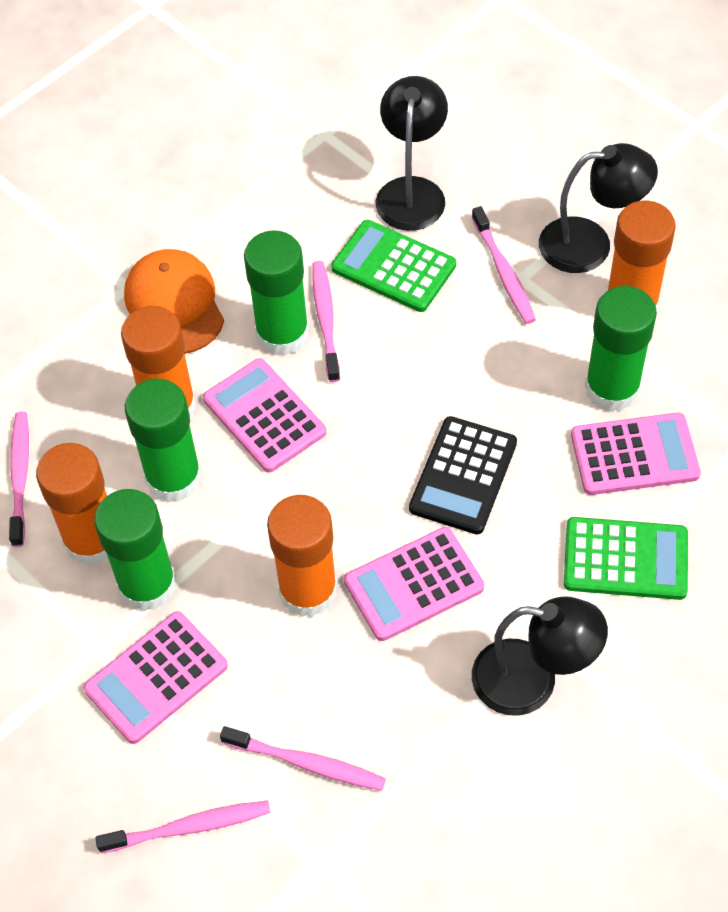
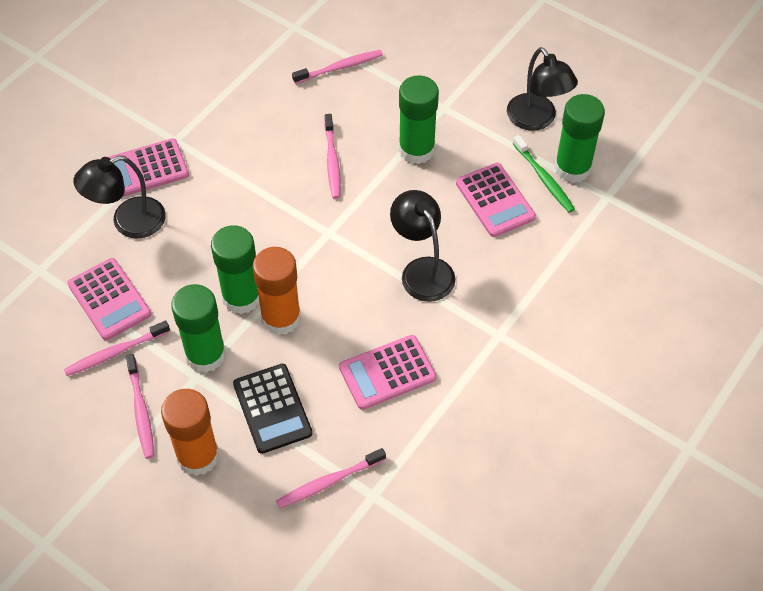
green calculator: [331,220,456,312] [564,517,688,600] = 2 -> none = 0
green toothbrush: none = 0 -> [513,135,575,213] = 1
orange cap: [124,249,224,354] = 1 -> none = 0
orange glue stick: [36,443,109,566] [121,306,196,418] [267,495,337,617] [606,200,676,311] = 4 -> [161,389,219,476] [253,247,301,335] = 2

